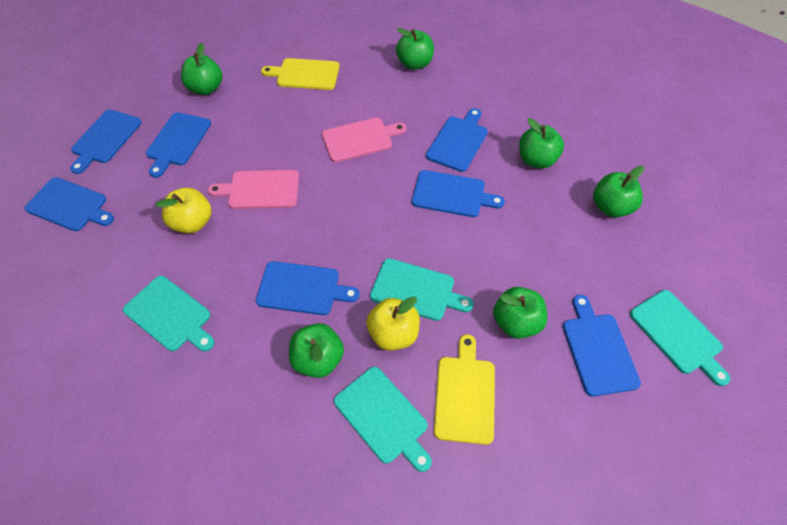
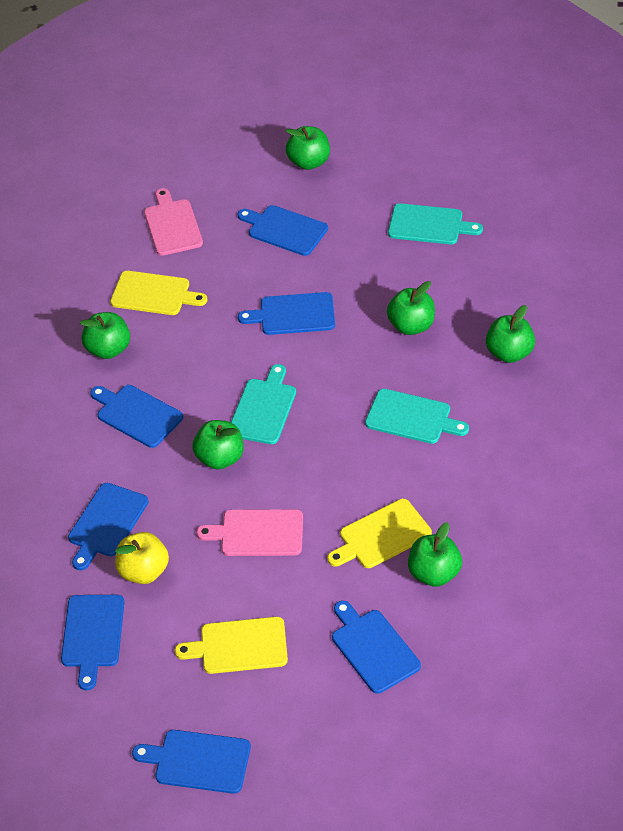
turquoise cutting board: [123,276,215,352] [334,367,432,472] [370,258,473,321] [630,290,730,386] = 4 -> [231,364,296,444] [365,389,469,444] [388,203,483,244] = 3
yellow apple: [156,188,212,233] [366,297,420,351] = 2 -> [115,532,169,584] = 1
yellow cutting board: [261,58,339,90] [434,334,495,445] = 2 -> [110,271,207,315] [175,617,288,674] [327,499,432,568] = 3

